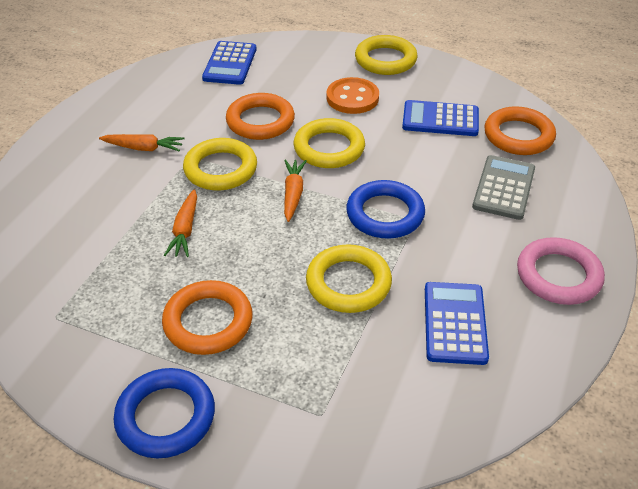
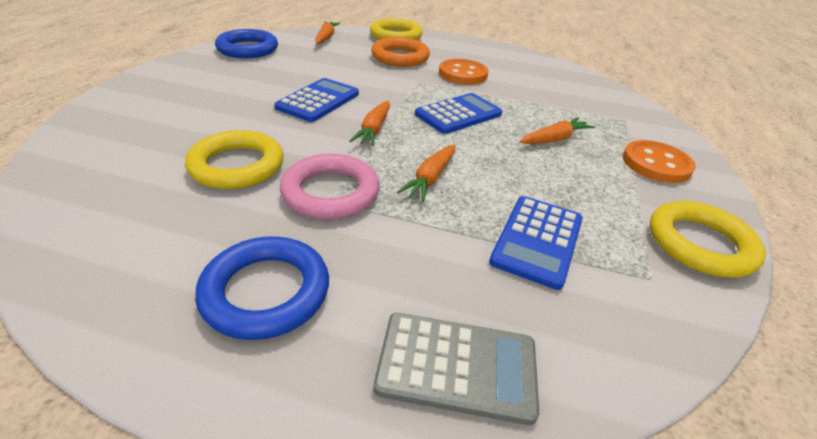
orange button: [326,77,379,114] = 1 -> [439,59,488,84] [623,140,696,183] = 2
orange carrot: [99,134,184,152] [164,189,197,257] [284,160,306,222] = 3 -> [315,21,340,44] [349,101,390,146] [397,145,455,202] [520,117,595,144] = 4
orange ring: [162,280,253,355] [226,93,295,140] [485,106,556,155] = 3 -> [371,37,430,67] = 1
yellow ring: [183,138,257,191] [293,118,365,168] [306,244,392,313] [355,35,418,75] = 4 -> [185,130,284,189] [370,18,423,40] [650,201,766,278] = 3

